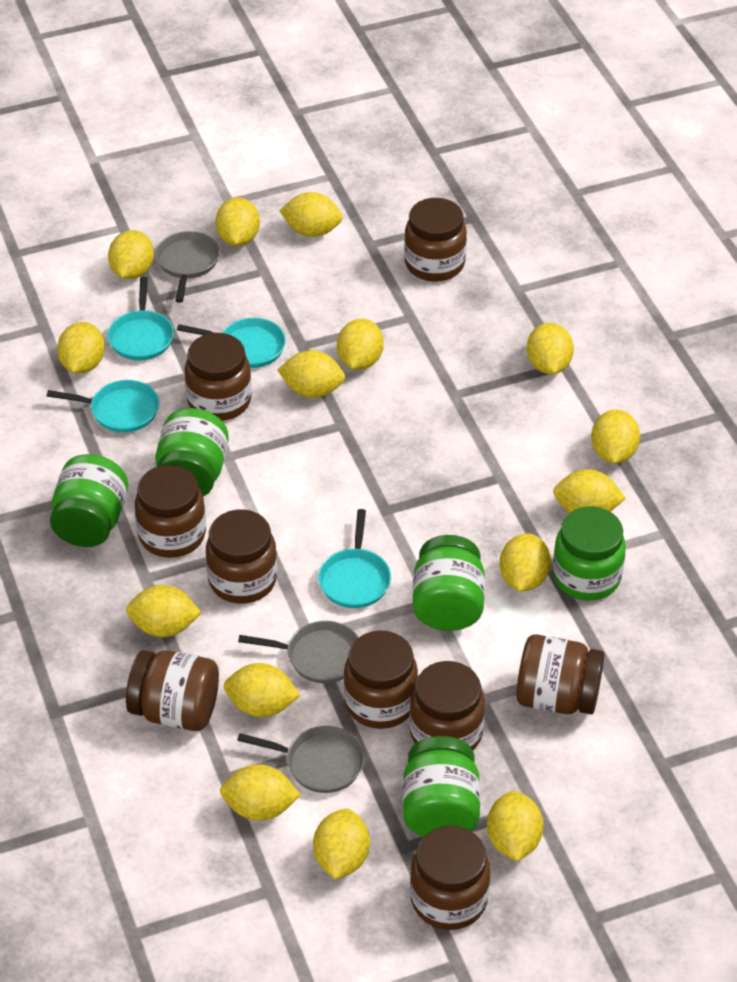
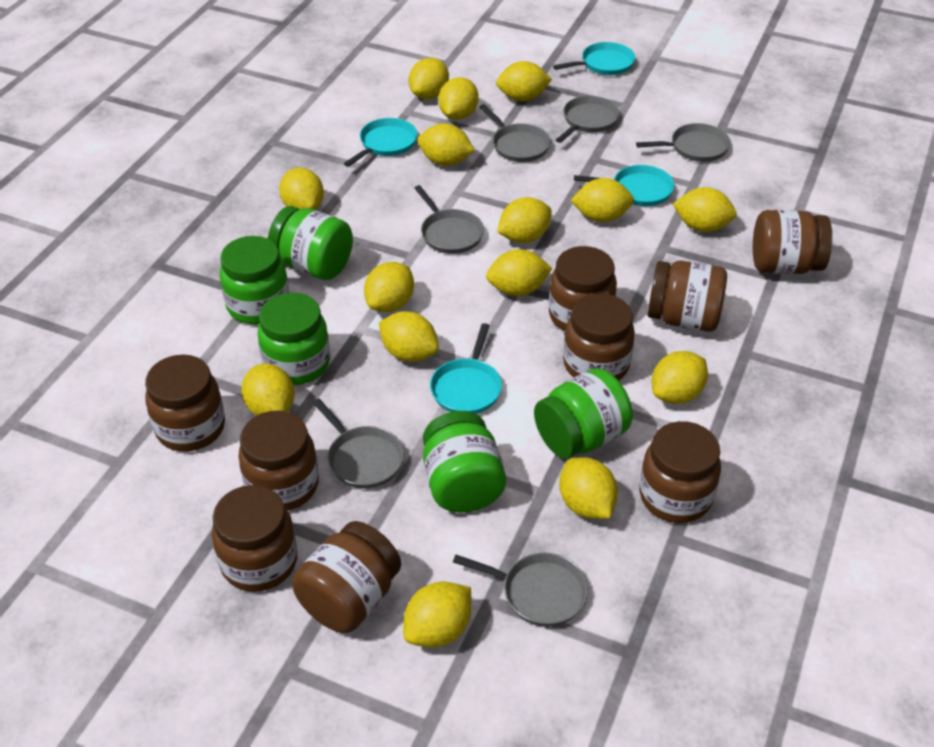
grey pan: [156,231,219,303] [237,726,365,793] [238,621,359,683] = 3 -> [313,399,404,488] [414,185,484,254] [453,553,588,627] [479,105,551,162] [556,96,620,143] [636,123,731,162] = 6

